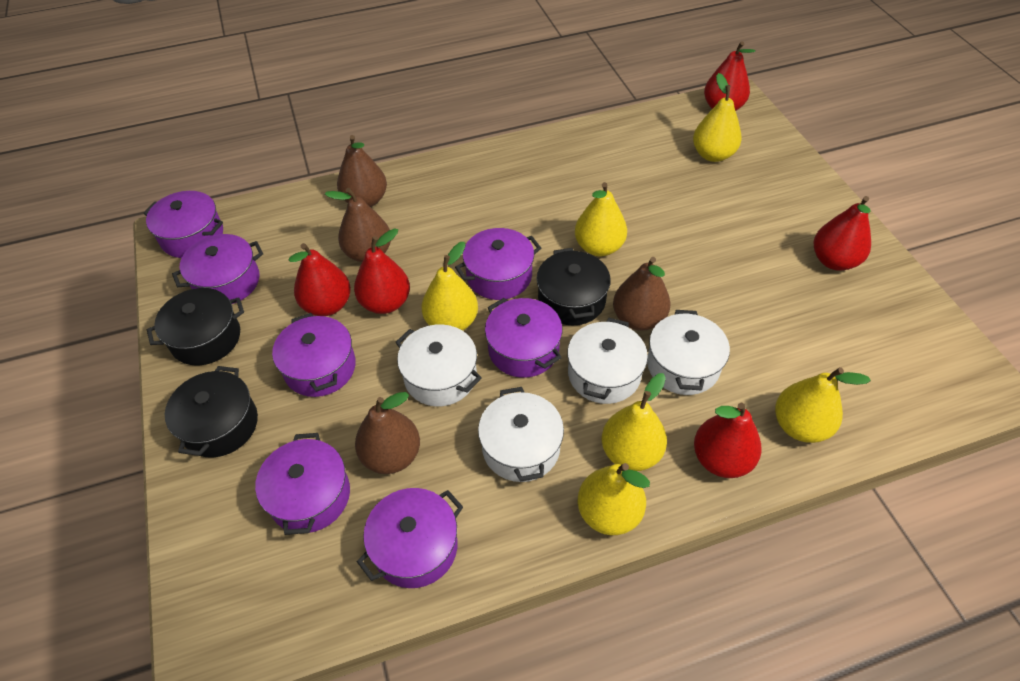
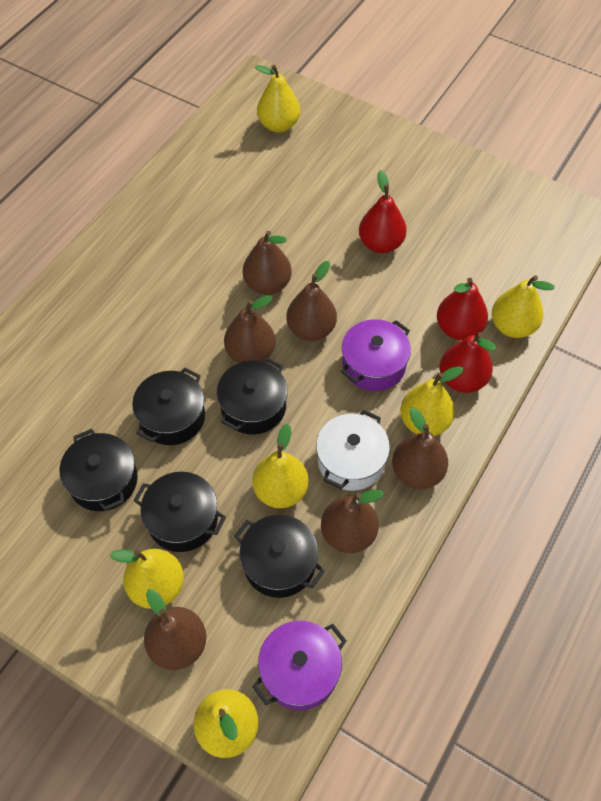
black pot: [147,288,244,366] [165,366,258,458] [537,248,611,325] = 3 -> [60,429,138,511] [132,368,205,445] [133,472,226,552] [217,358,288,435] [234,515,325,598] = 5
brown pear: [325,188,391,262] [337,135,387,207] [355,392,420,474] [613,257,671,331] = 4 -> [144,589,206,670] [224,295,275,363] [243,231,292,295] [286,261,337,341] [321,489,384,553] [392,408,448,489] = 6
purple pot: [143,191,223,258] [172,234,263,304] [255,433,350,535] [272,313,356,397] [357,488,463,588] [455,228,541,300] [485,298,562,378] = 7 -> [252,621,347,710] [341,319,411,391] = 2
red pear: [289,243,351,316] [354,228,410,314] [694,403,761,478] [704,41,756,111] [814,196,871,271] = 5 -> [359,170,407,253] [437,278,488,340] [440,332,496,393] = 3
white pot: [395,324,482,406] [478,387,564,482] [567,318,648,404] [647,310,730,395] = 4 -> [316,410,390,491] = 1

